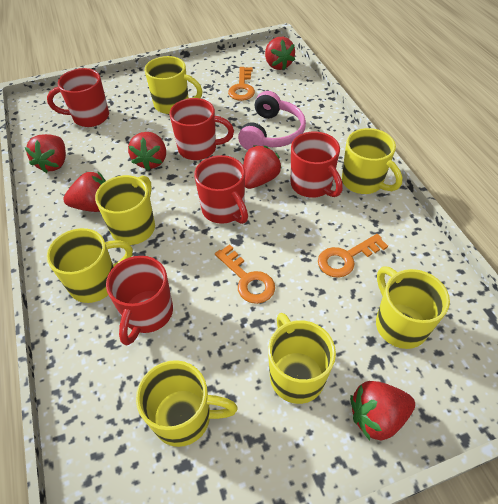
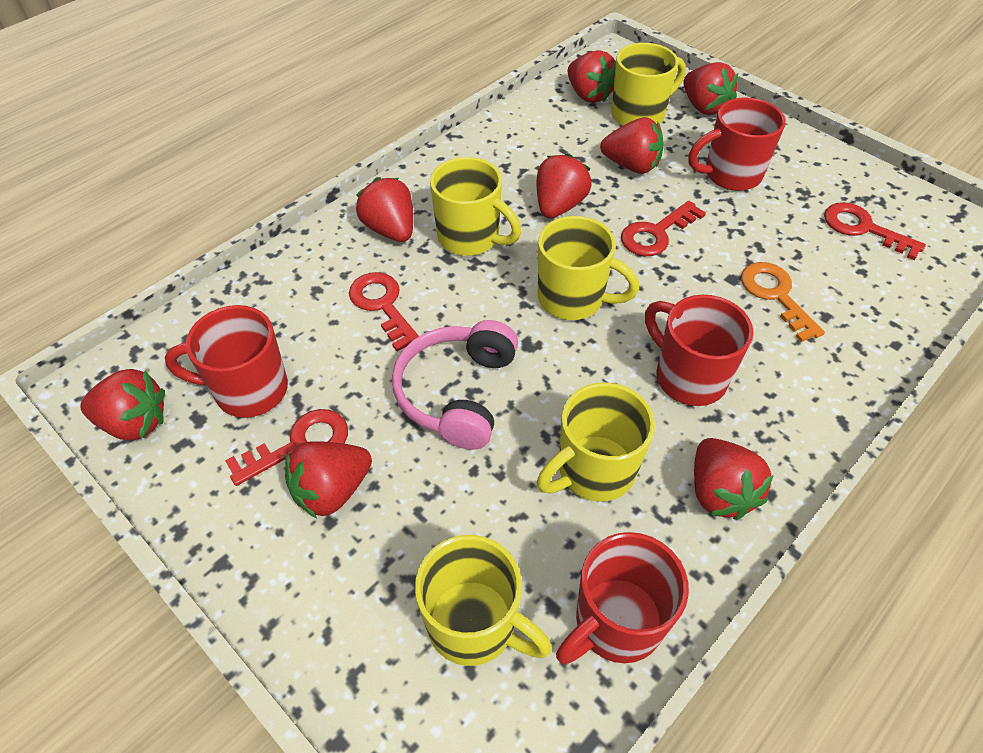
orange key: [215,244,275,304] [228,67,255,101] [318,234,388,278] = 3 -> [741,262,825,342] = 1
red key: none = 0 -> [225,409,348,486] [349,272,419,351] [621,201,706,256] [824,202,926,260] = 4
red mug: [47,68,109,127] [106,256,173,345] [170,98,234,160] [194,155,248,224] [291,131,343,198] = 5 -> [165,305,288,418] [556,532,689,665] [645,295,753,406] [688,97,786,191] = 4
red strawberry: [25,134,66,173] [63,171,106,212] [128,132,166,171] [243,145,282,189] [265,37,295,70] [350,381,415,441] = 6 -> [80,369,165,441] [285,441,372,519] [356,177,413,242] [537,153,592,218] [567,50,616,103] [600,117,664,174] [683,62,738,115] [694,438,774,520] = 8
yellow mug: [47,228,133,303] [95,175,155,245] [136,360,238,447] [144,56,202,114] [268,313,336,404] [342,128,402,194] [376,266,450,349] = 7 -> [415,535,552,666] [430,157,521,256] [537,382,655,502] [538,216,639,320] [611,43,686,126] = 5

